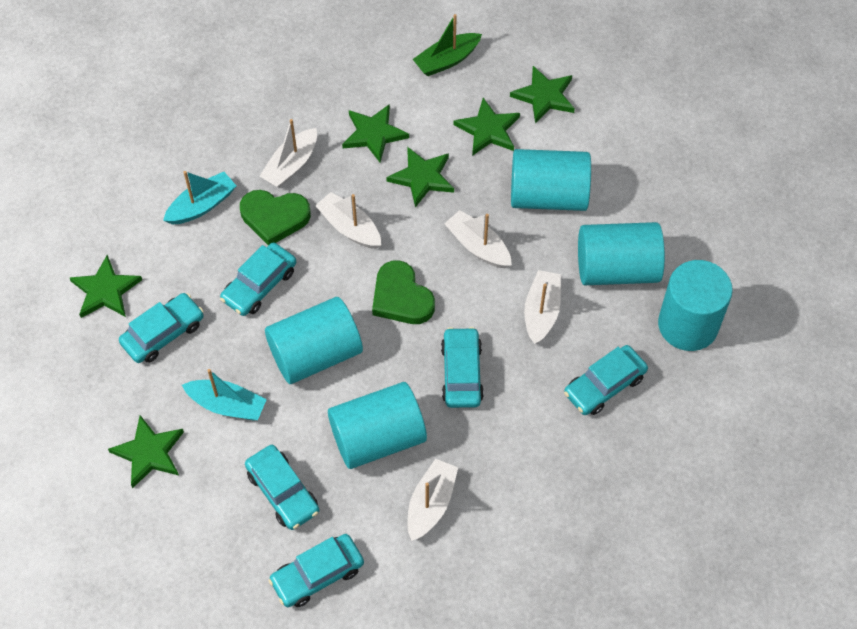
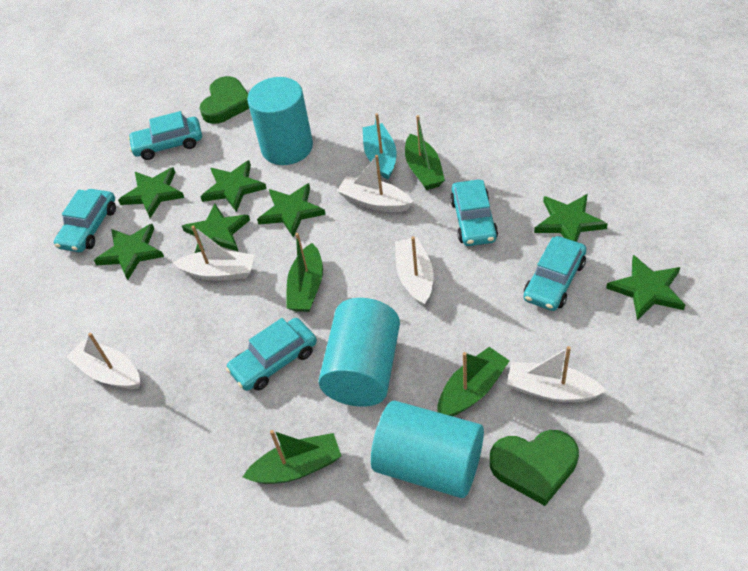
green boat: [413,14,482,76] = 1 -> [243,430,341,484] [286,233,323,312] [405,115,445,190] [437,347,509,416] = 4
green star: [70,255,142,318] [108,415,184,488] [342,104,409,162] [386,147,454,208] [454,98,520,156] [510,66,575,124] = 6 -> [94,224,164,280] [118,167,184,218] [182,203,250,253] [200,160,267,212] [257,183,326,238] [534,194,608,242] [606,255,685,320] = 7
turquoise boat: [163,171,236,225] [182,369,267,420] = 2 -> [362,113,397,180] = 1
turquoise car: [119,293,204,363] [220,243,296,316] [245,445,319,530] [269,534,364,607] [441,327,484,408] [564,345,648,415] = 6 -> [54,189,116,252] [128,111,202,160] [226,318,317,391] [450,180,498,246] [523,236,587,311] = 5
turquoise cylinder: [265,297,363,384] [328,382,427,469] [511,149,591,211] [578,222,665,285] [658,260,733,351] = 5 -> [247,77,313,165] [319,298,400,407] [371,400,484,498] = 3

